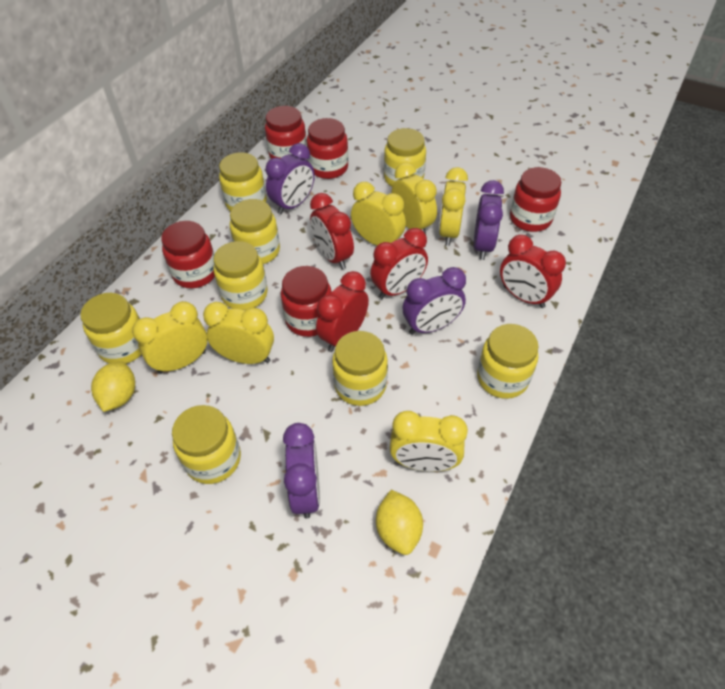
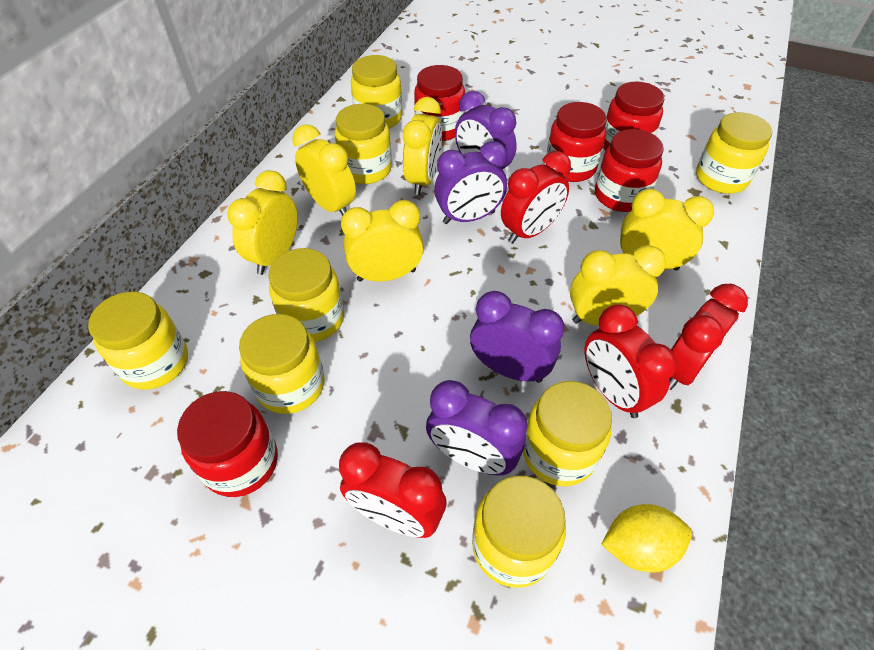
yellow lemon: [91,361,135,412] [376,490,423,555] = 2 -> [601,504,692,573] = 1

